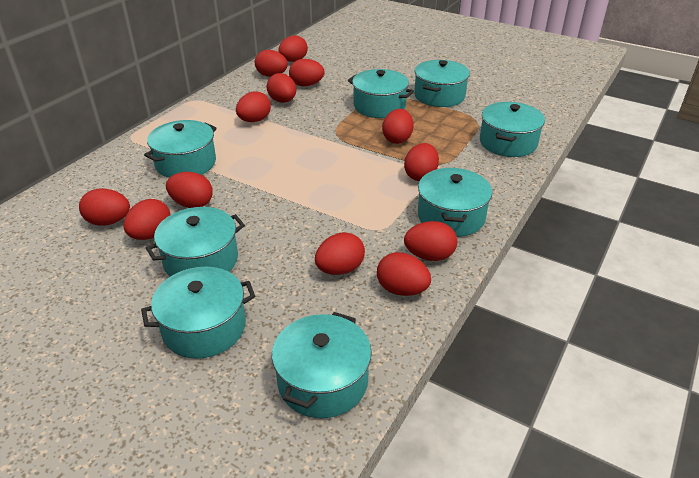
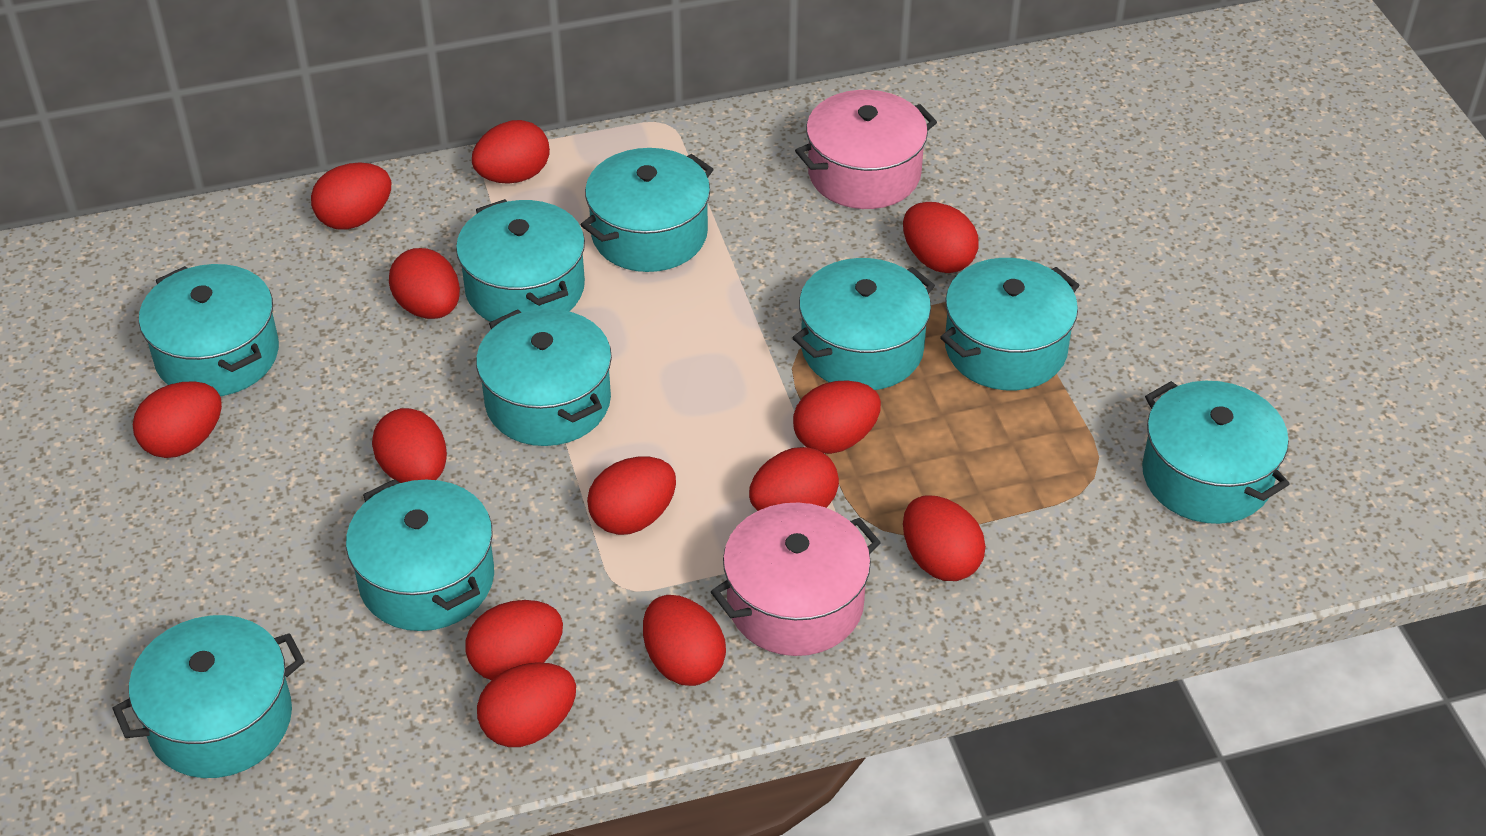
pink pot: none = 0 -> [711,503,881,656] [795,90,937,209] = 2
turquoise pot: [141,267,255,359] [144,120,217,178] [146,207,245,277] [272,312,372,418] [348,69,414,118] [414,60,470,107] [418,168,492,237] [480,102,545,157] = 8 -> [112,615,304,778] [139,264,279,396] [346,479,494,631] [456,199,585,322] [476,309,612,446] [581,148,713,272] [793,258,935,390] [940,258,1079,390] [1142,381,1289,524] = 9

